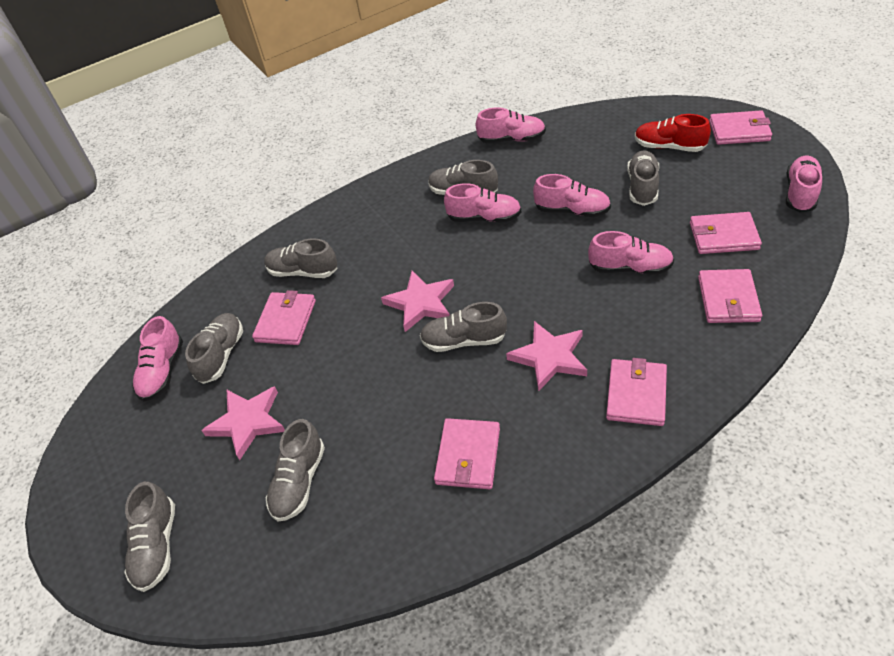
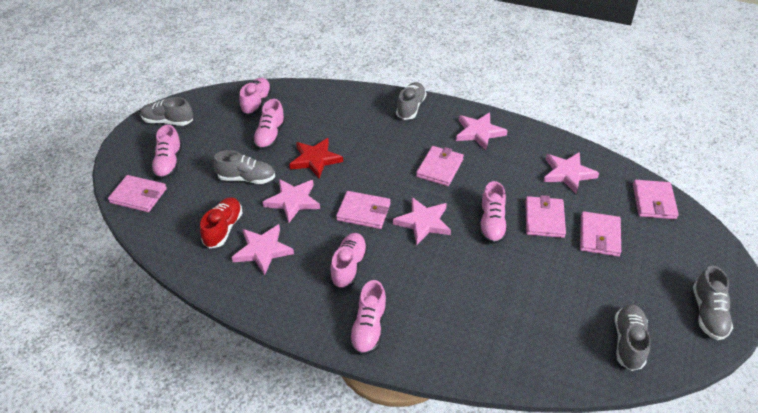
grey shoe: [124,482,175,592] [185,313,243,384] [264,239,338,278] [266,419,325,521] [420,302,507,352] [428,160,498,195] [627,150,659,206] = 7 -> [140,97,193,126] [213,150,275,184] [396,82,427,120] [615,304,651,371] [693,266,733,340] = 5
pink star: [201,386,285,460] [381,271,454,332] [506,321,587,391] = 3 -> [231,224,294,275] [263,179,320,223] [393,197,451,245] [456,112,508,150] [544,152,599,194] = 5
red star: none = 0 -> [289,138,343,178] = 1

